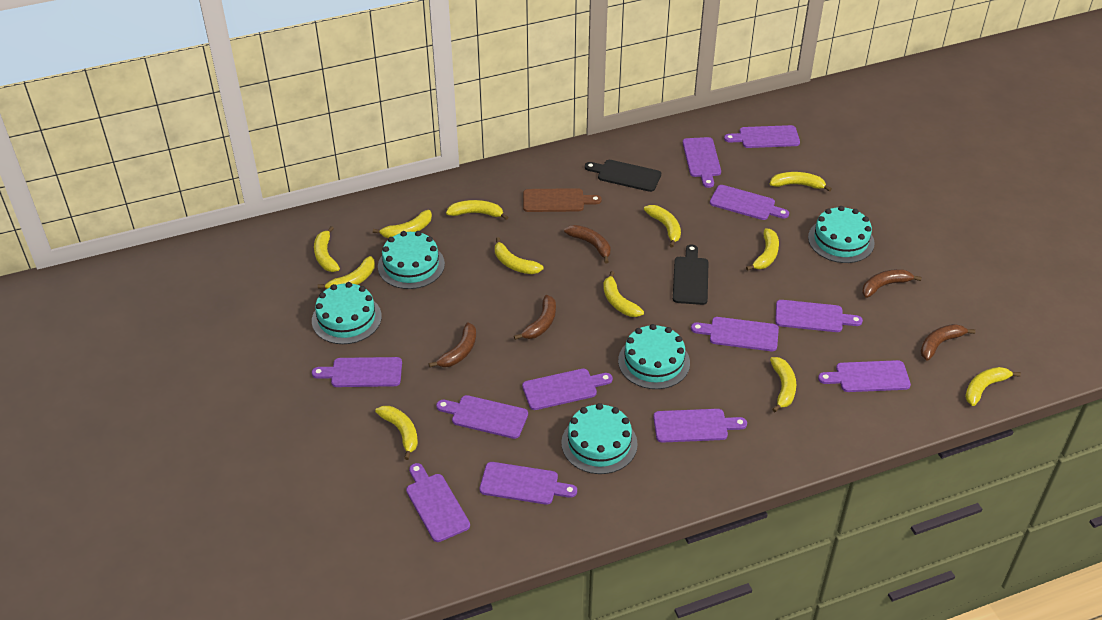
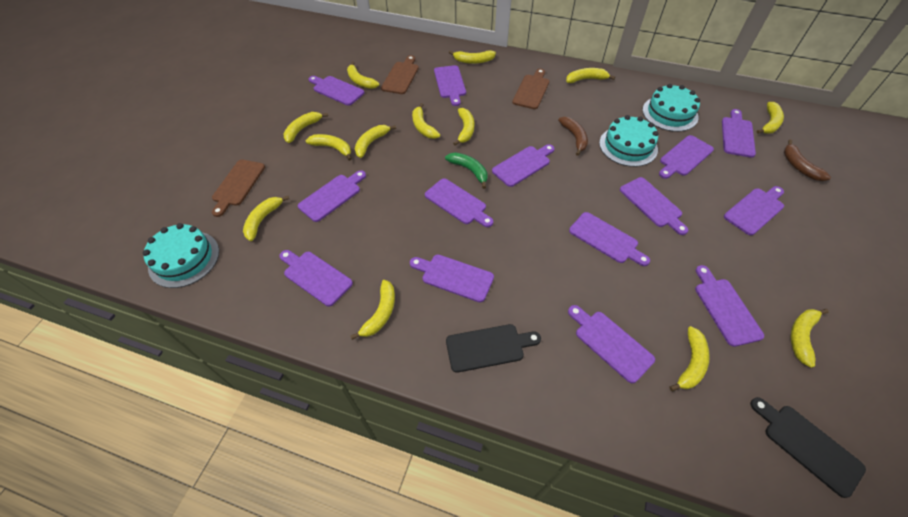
brown banana: [429,323,476,367] [514,295,556,340] [564,225,610,264] [862,269,922,298] [920,324,975,361] = 5 -> [558,117,588,156] [784,140,831,181] = 2
brown cutting board: [523,188,602,212] = 1 -> [212,160,265,217] [381,55,419,94] [512,69,549,109] = 3
green banana: none = 0 -> [445,152,487,189] = 1
purple cutting board: [312,357,402,387] [406,463,470,542] [436,395,528,439] [480,462,577,505] [522,369,613,410] [653,409,747,443] [683,137,721,188] [691,317,779,351] [710,185,789,220] [724,125,800,148] [775,300,863,332] [818,360,911,392] = 12 -> [279,250,353,306] [298,170,366,222] [308,76,364,106] [410,255,494,302] [425,178,493,227] [434,65,466,106] [492,144,555,187] [568,305,655,383] [569,212,650,266] [620,177,688,235] [659,135,714,179] [695,265,764,347] [722,109,756,158] [724,186,784,235] = 14
turquoise cake: [312,282,382,344] [378,231,445,289] [561,403,638,474] [618,324,690,389] [808,206,875,263] = 5 -> [143,223,219,288] [599,115,659,167] [643,84,700,132] = 3
yellow banana: [314,226,340,272] [318,256,375,289] [373,210,432,238] [375,406,418,460] [446,200,508,220] [495,237,543,274] [603,271,644,317] [644,205,681,248] [746,228,779,271] [770,172,832,192] [770,357,796,412] [965,367,1021,406] = 12 -> [243,196,289,241] [283,112,328,143] [305,134,352,161] [347,61,379,89] [350,280,395,340] [355,125,396,158] [412,103,440,139] [449,50,496,64] [453,108,474,146] [566,68,615,83] [669,326,710,391] [756,102,784,134] [791,309,829,368] = 13

